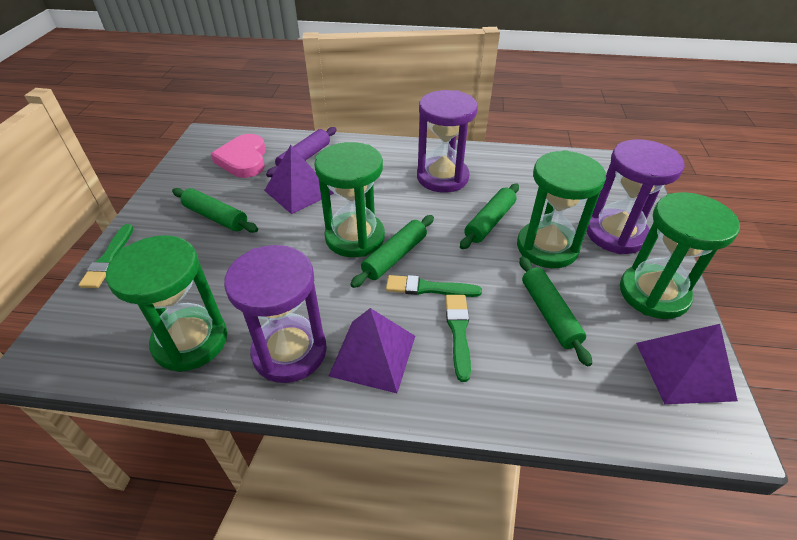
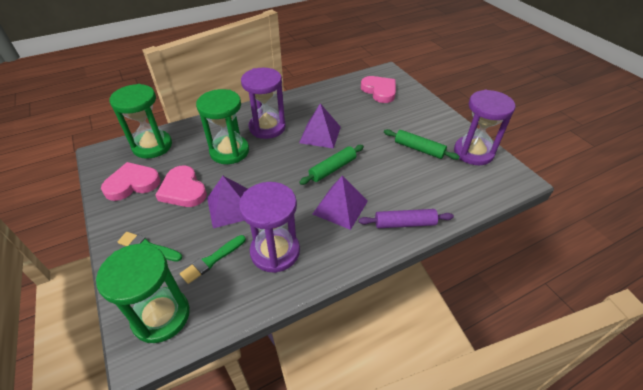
green brush: [79,224,133,288] [386,275,482,297] [445,295,471,382] = 3 -> [117,232,182,262] [180,235,246,284] = 2
green hourglass: [106,235,227,372] [314,142,385,257] [517,150,606,268] [620,192,740,319] = 4 -> [96,244,190,343] [109,84,172,159] [196,89,249,164] = 3
green rolling pin: [172,188,258,233] [350,215,434,288] [460,183,519,249] [519,256,592,366] = 4 -> [299,145,364,185] [384,129,460,160] = 2
pink heart: [211,134,266,178] = 1 -> [101,162,160,201] [156,166,207,207] [361,76,396,103] = 3

